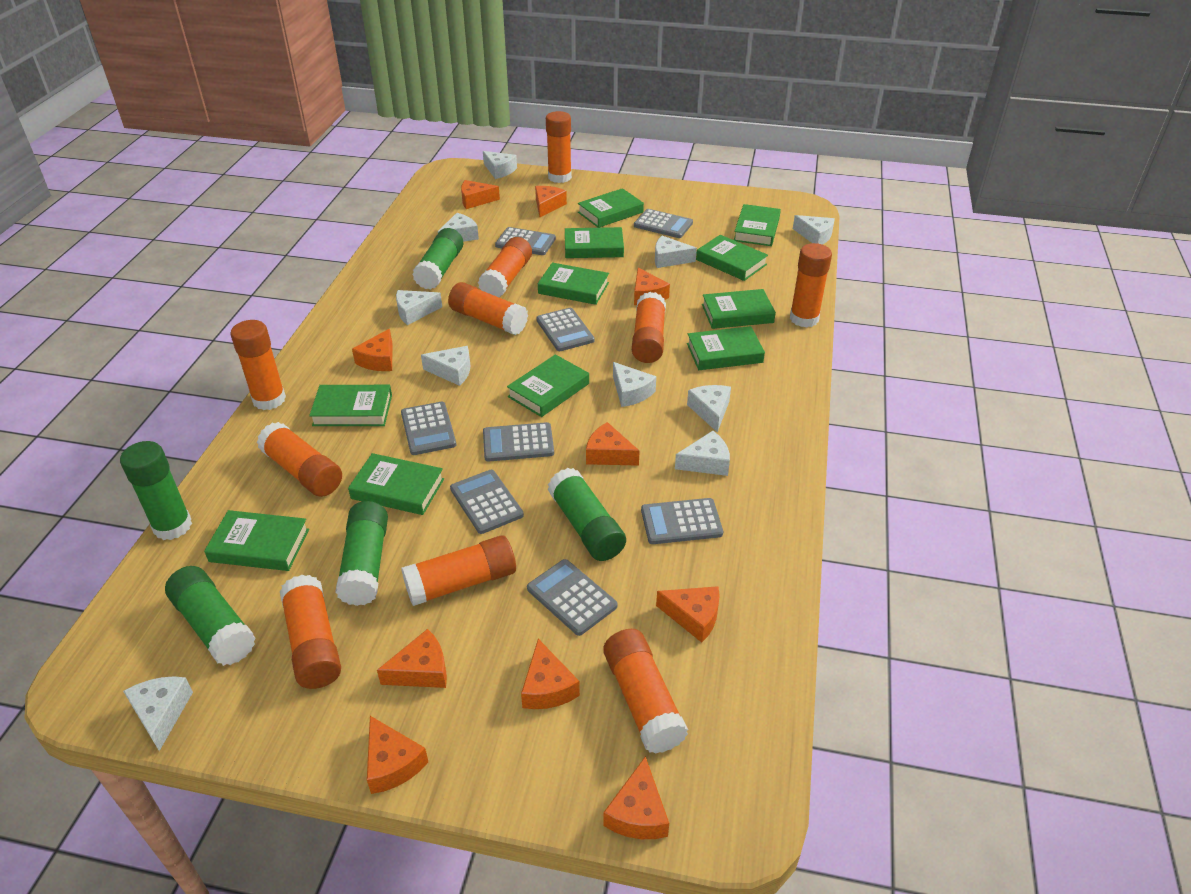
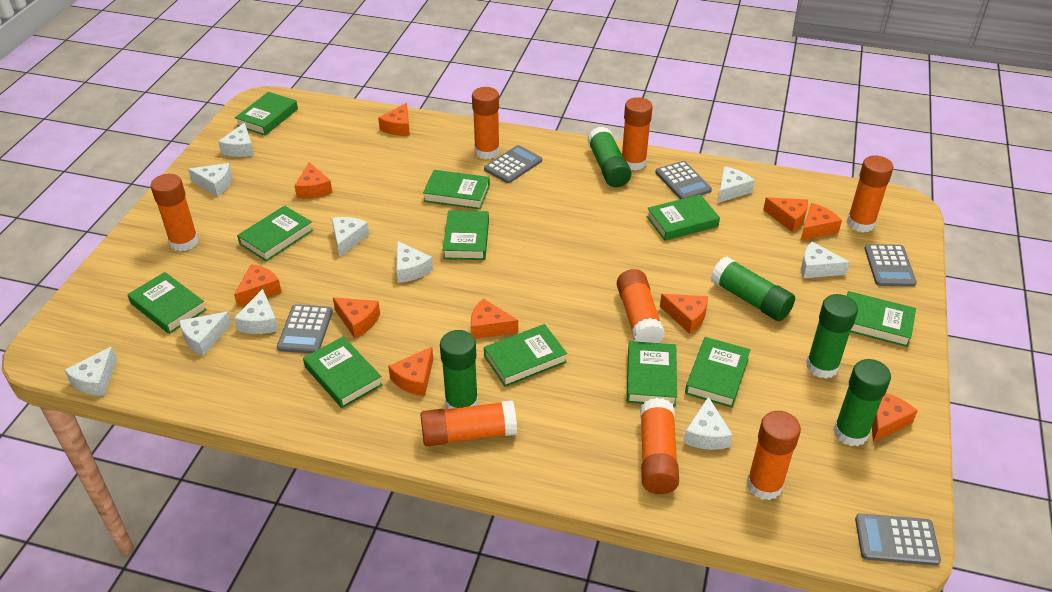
grey calculator: [401,402,456,455] [450,470,524,534] [483,422,554,462] [495,227,556,255] [527,559,618,636] [536,308,595,351] [634,209,693,238] [641,498,723,544] = 8 -> [277,304,333,354] [484,145,542,183] [655,161,712,199] [855,514,941,566] [864,244,917,287] = 5
orange glue stick: [231,320,286,410] [257,422,342,497] [280,575,341,689] [401,535,516,606] [448,282,528,335] [478,237,532,298] [546,111,572,183] [603,629,688,754] [632,292,666,363] [790,243,832,328] = 10 -> [151,174,199,252] [420,400,517,446] [472,87,500,159] [617,269,665,343] [622,97,653,171] [640,398,679,494] [747,411,801,500] [847,155,893,232] = 8

